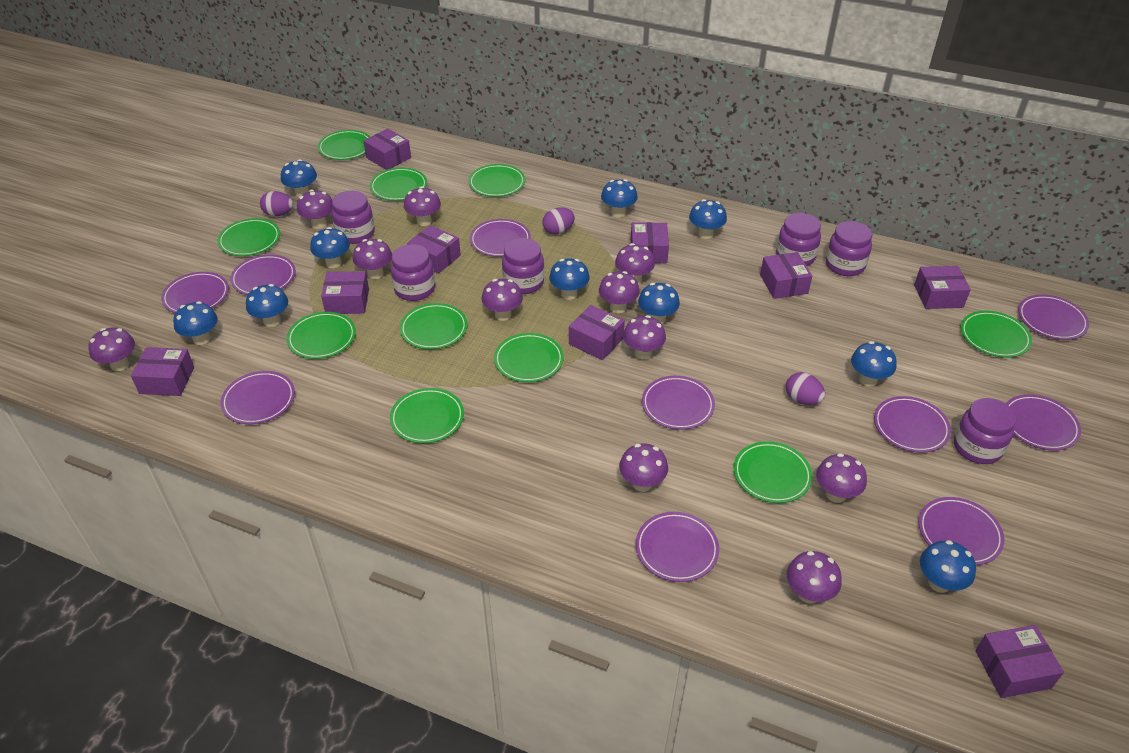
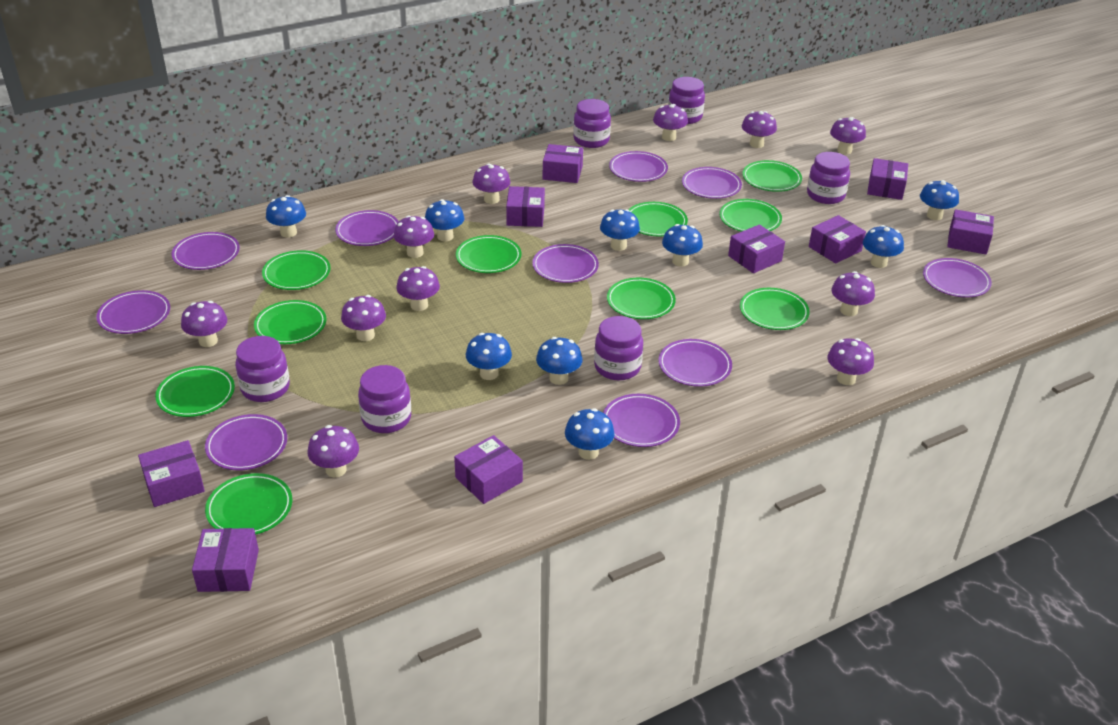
blue mushroom: [173,301,218,345] [246,284,288,327] [281,159,317,197] [310,227,350,268] [549,259,590,300] [601,179,638,218] [638,283,680,324] [689,199,727,239] [851,341,897,387] [920,540,976,593] = 10 -> [266,195,306,238] [425,199,464,241] [466,333,512,380] [536,337,583,385] [565,408,615,460] [600,209,640,251] [662,224,703,267] [863,225,904,268] [920,180,959,220] = 9
purple egg: [260,191,293,216] [542,208,575,235] [786,372,825,405] = 3 -> none = 0

